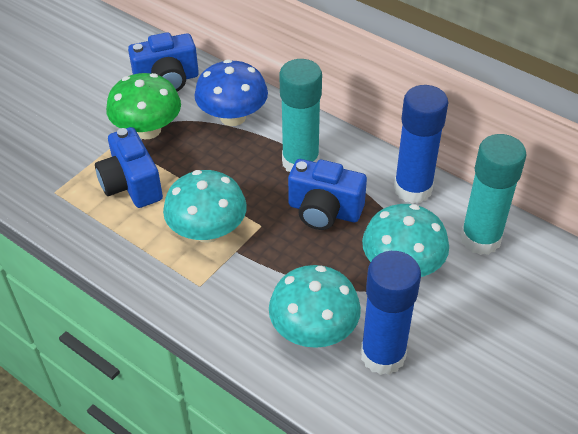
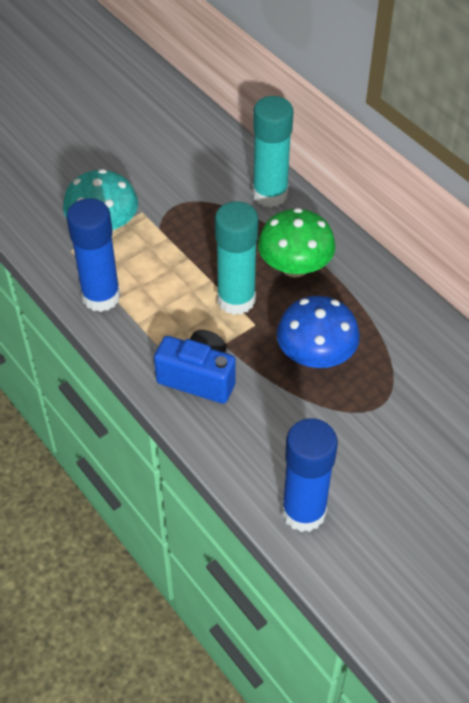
blue camera: [95,127,163,208] [128,32,199,92] [288,159,367,230] = 3 -> [154,330,236,404] = 1
turquoise mushroom: [163,170,247,243] [269,265,361,348] [362,204,449,277] = 3 -> [63,169,138,234] = 1

